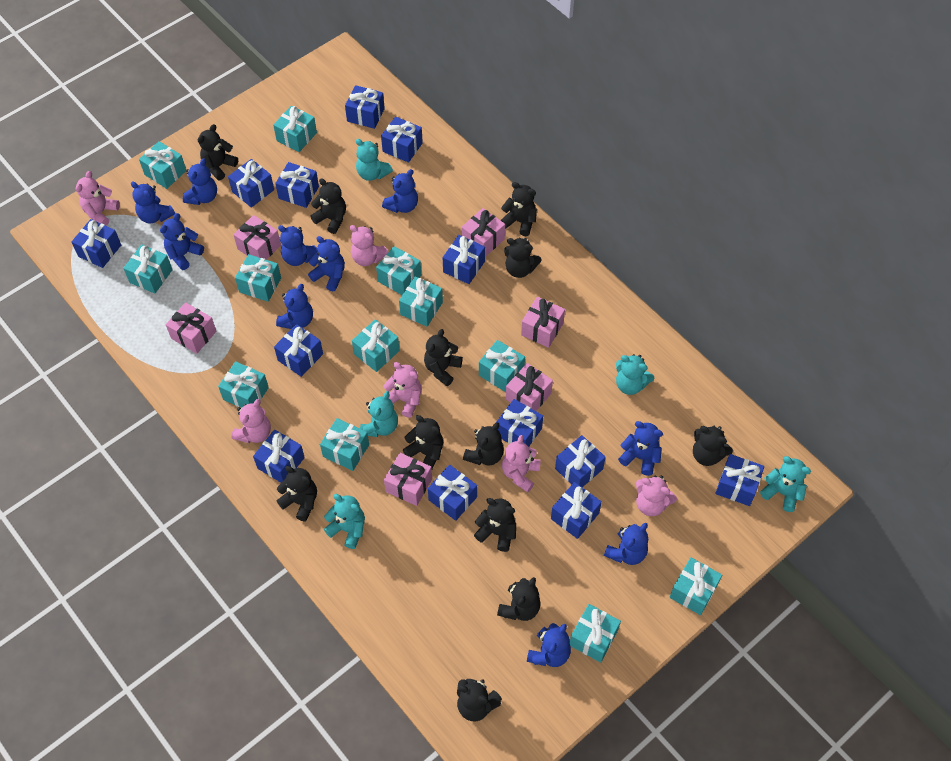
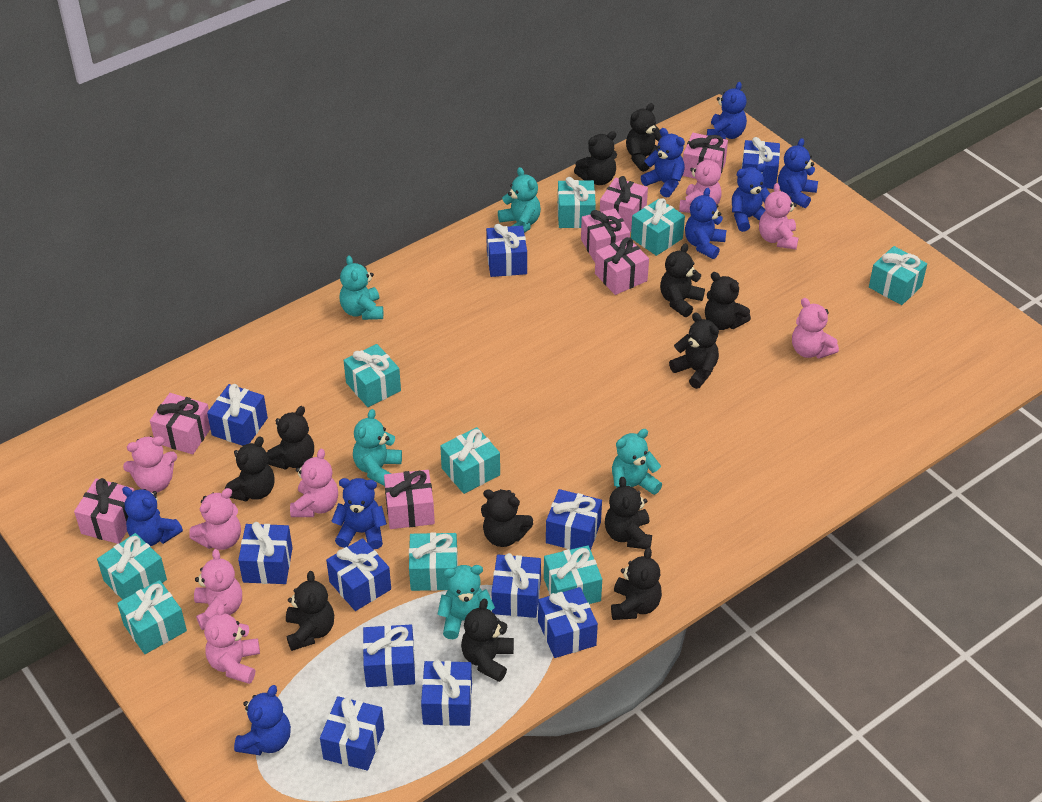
blue gift: [71,219,121,268] [228,159,274,208] [253,429,305,483] [274,324,323,377] [275,162,319,208] [345,85,385,129] [381,117,423,163] [428,465,477,521] [443,235,485,284] [496,399,543,447] [551,482,602,539] [555,435,606,487] [715,454,764,506] = 13 -> [207,384,268,446] [238,522,293,584] [320,696,384,771] [326,538,391,611] [363,625,415,687] [421,660,472,726] [486,224,527,277] [492,553,541,618] [538,587,598,658] [546,489,602,550] [741,137,780,189] = 11
blue teddy bear: [131,181,175,223] [160,213,204,270] [183,158,217,205] [276,284,313,329] [278,225,317,266] [308,236,345,291] [382,169,418,213] [527,623,571,667] [604,523,648,565] [618,421,663,476] = 10 -> [122,487,183,546] [234,685,291,755] [331,478,387,550] [641,128,685,198] [685,188,726,259] [707,82,747,139] [732,163,770,232] [778,138,818,208] = 8
pink gift: [166,302,216,354] [233,215,281,260] [384,453,432,506] [461,208,505,257] [505,363,553,411] [521,297,565,348] = 6 -> [74,478,134,544] [150,393,210,454] [384,470,435,529] [581,208,630,262] [595,237,649,295] [600,176,648,232] [683,133,728,179] = 7
pink teddy bear: [76,171,120,226] [231,399,271,443] [350,225,388,266] [383,362,421,418] [502,435,541,492] [636,476,677,516] = 6 -> [123,436,177,493] [189,488,241,550] [194,549,242,630] [204,604,260,684] [290,449,338,517] [679,153,722,213] [759,183,798,250] [792,298,839,359] = 8
turquoise gift: [123,244,173,294] [139,141,186,189] [218,361,269,408] [235,254,281,302] [273,105,317,152] [320,418,369,471] [352,319,400,372] [376,246,421,295] [399,276,443,327] [479,340,525,392] [570,604,621,663] [669,557,722,615] = 12 -> [97,533,167,600] [117,580,187,654] [343,344,401,407] [409,532,458,591] [440,427,500,494] [544,545,602,604] [558,177,596,228] [631,198,685,256] [869,246,927,305] = 9

